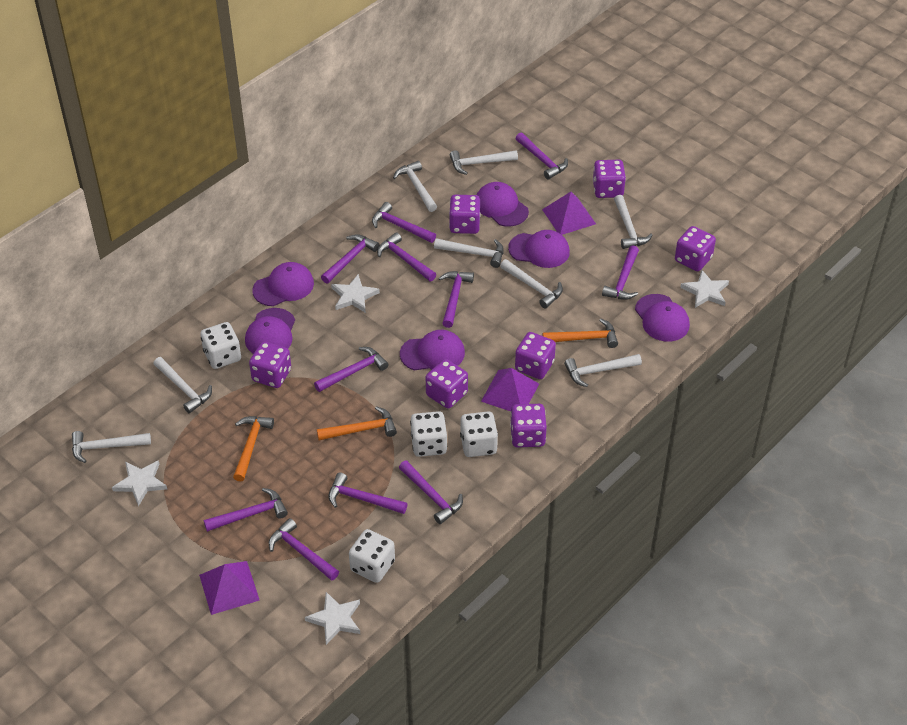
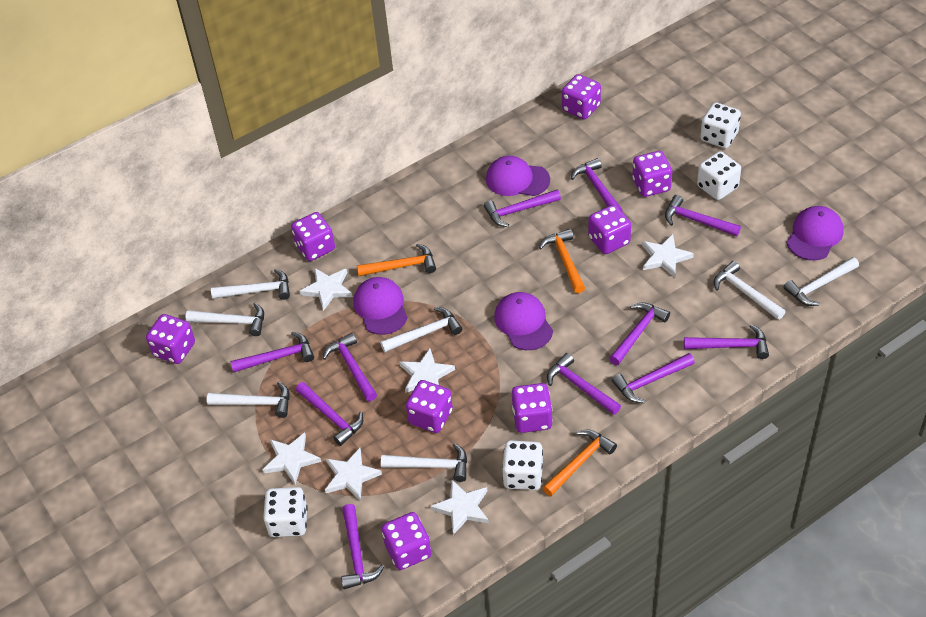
purple cap: [245,308,295,354] [252,262,314,306] [400,330,465,370] [477,182,529,227] [508,230,570,268] [635,294,690,342] = 6 -> [353,277,408,335] [486,156,550,196] [494,292,553,350] [786,206,843,261] = 4
purple dice: [249,341,291,388] [426,359,468,409] [449,195,481,234] [510,404,547,448] [515,332,556,379] [593,160,626,198] [675,226,716,271] = 7 -> [146,314,195,364] [291,212,335,261] [381,512,431,570] [406,380,453,433] [512,383,553,433] [562,74,601,120] [588,205,631,254] [632,151,672,197] = 8
purple pyramid: [199,561,260,615] [481,368,539,412] [542,192,596,235] = 3 -> none = 0
white hammer: [72,431,151,463] [154,357,212,413] [393,161,437,212] [434,238,504,268] [450,150,518,175] [500,259,563,309] [564,354,642,387] [614,195,652,249] = 8 -> [185,303,264,336] [207,382,290,418] [211,269,290,300] [380,307,462,352] [381,443,467,482] [714,261,786,320] [783,257,859,306] = 7
white star: [112,460,167,506] [305,592,360,645] [331,274,380,313] [680,270,729,308] = 4 -> [262,432,321,484] [299,268,353,311] [325,448,382,500] [400,348,455,393] [430,480,489,535] [642,234,694,278] = 6

